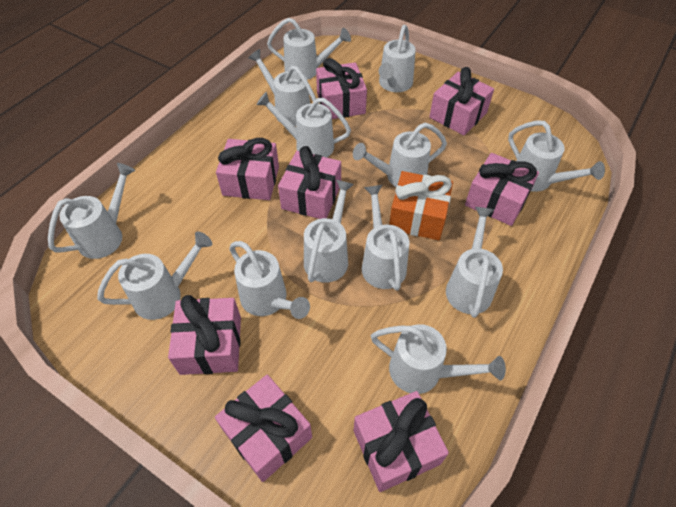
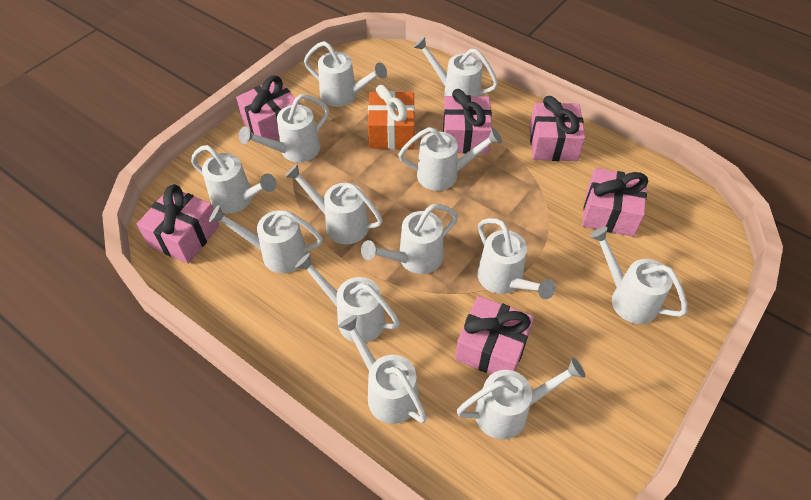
pink gift: [168,295,241,375] [215,375,312,482] [216,138,279,200] [278,146,341,219] [316,58,367,119] [354,391,449,492] [429,67,494,135] [465,153,539,226] = 8 -> [137,184,219,264] [236,76,300,146] [443,89,492,154] [455,296,534,374] [529,96,585,161] [582,168,648,237] = 6

